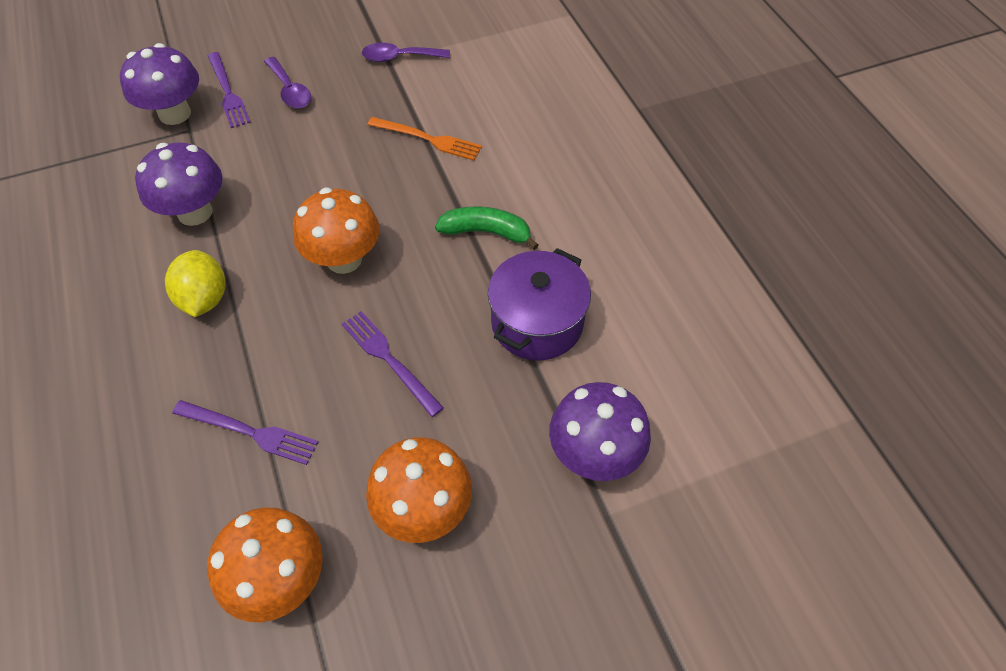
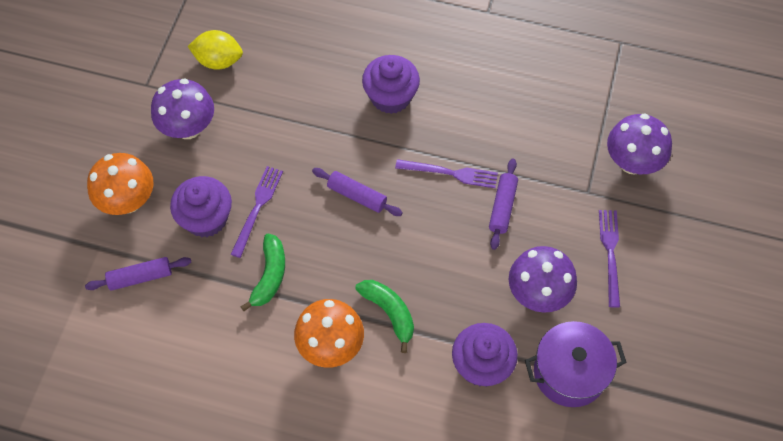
green banana: [435,206,539,250] = 1 -> [241,234,285,311] [355,280,414,353] = 2
orange fork: [367,117,482,161] = 1 -> none = 0
orange mushroom: [207,507,323,622] [293,188,380,274] [366,437,472,543] = 3 -> [87,153,154,215] [294,299,364,368] = 2
purple cupcake: none = 0 -> [170,176,232,237] [362,55,420,114] [452,323,518,387] = 3
purple rolling pin: none = 0 -> [85,257,191,291] [312,168,403,216] [489,159,518,250] = 3
purple spoon: [264,57,311,109] [362,43,450,62] = 2 -> none = 0

